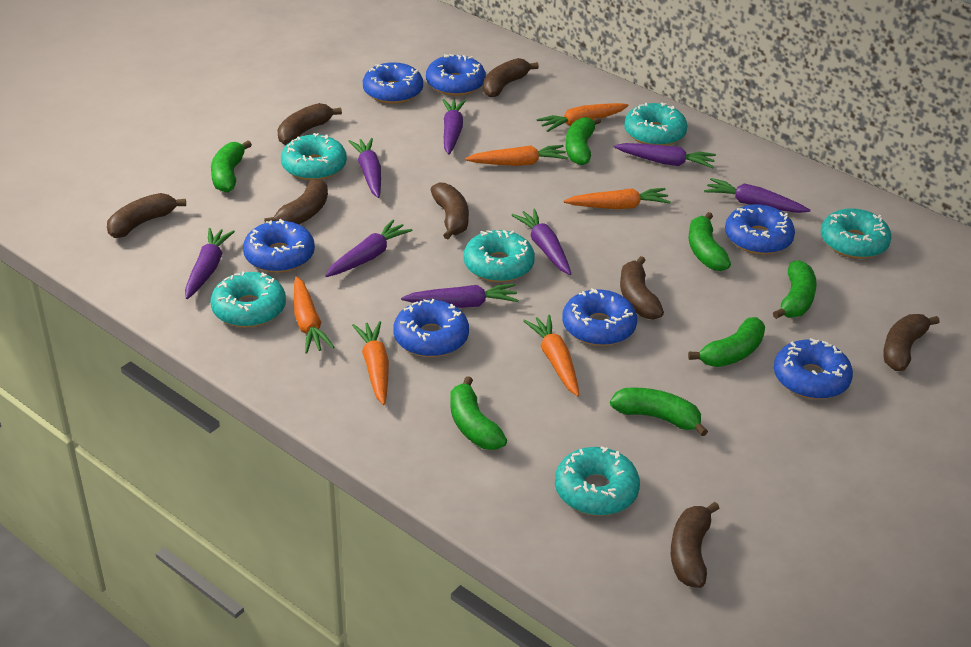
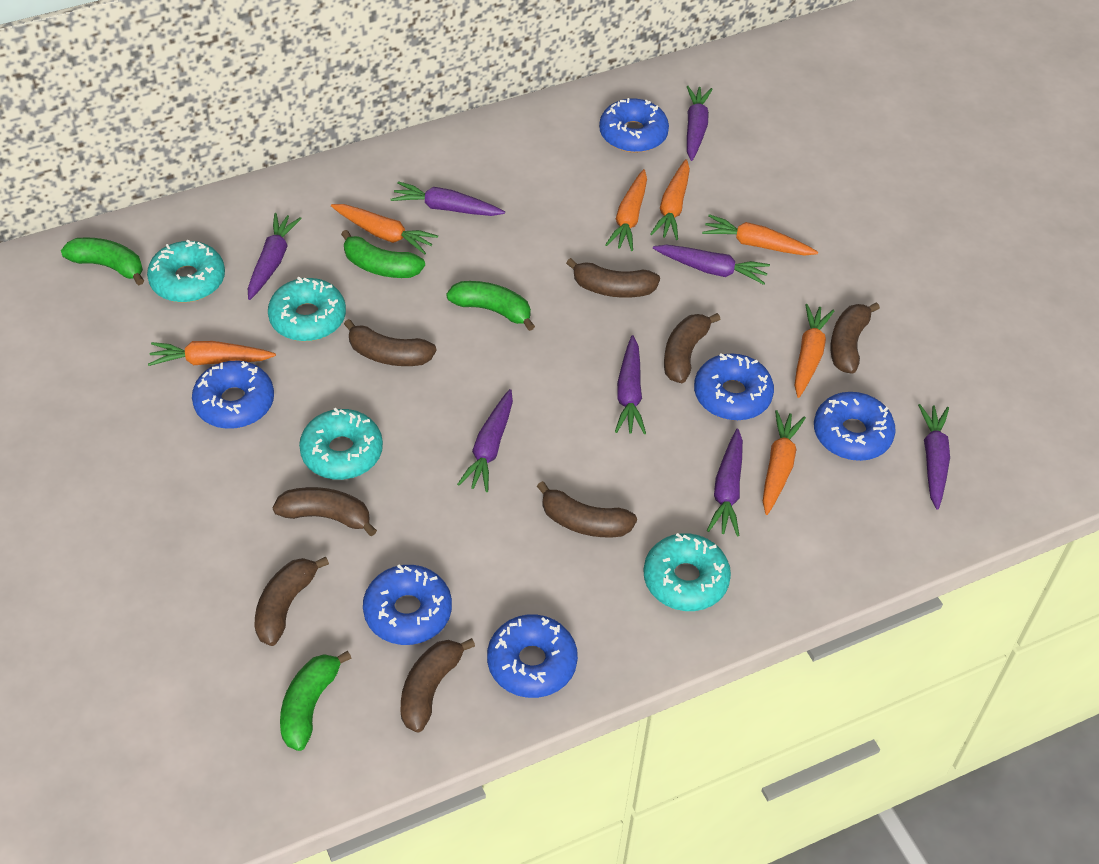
blue donut: [243,219,315,273] [363,62,423,104] [393,299,469,357] [426,54,486,96] [562,288,637,346] [725,204,795,255] [774,338,853,399] = 7 -> [192,361,274,429] [363,564,452,645] [487,614,578,698] [599,98,669,153] [694,353,774,421] [814,392,896,461] = 6
green banana: [211,140,252,193] [450,376,507,450] [566,117,601,165] [610,387,708,436] [688,317,765,367] [689,212,731,271] [773,260,817,319] = 7 -> [61,237,144,285] [280,651,352,751] [341,230,425,278] [446,281,535,331] = 4
orange carrot: [294,276,334,353] [352,321,389,405] [465,145,568,166] [523,315,579,396] [537,103,629,132] [564,188,671,209] = 6 -> [148,341,276,366] [331,204,438,254] [605,169,647,251] [650,159,690,240] [702,214,818,256] [763,410,806,515] [794,304,834,398] = 7
turquoise donut: [211,271,286,328] [281,133,347,181] [464,230,535,282] [555,446,640,516] [624,103,688,146] [821,208,892,259] = 6 -> [147,240,225,303] [268,277,346,341] [299,408,383,480] [644,533,731,611] = 4

